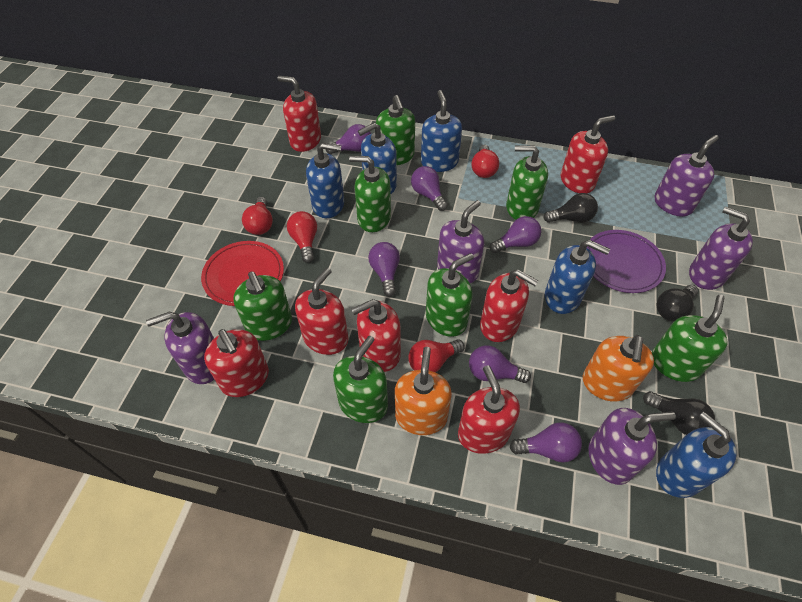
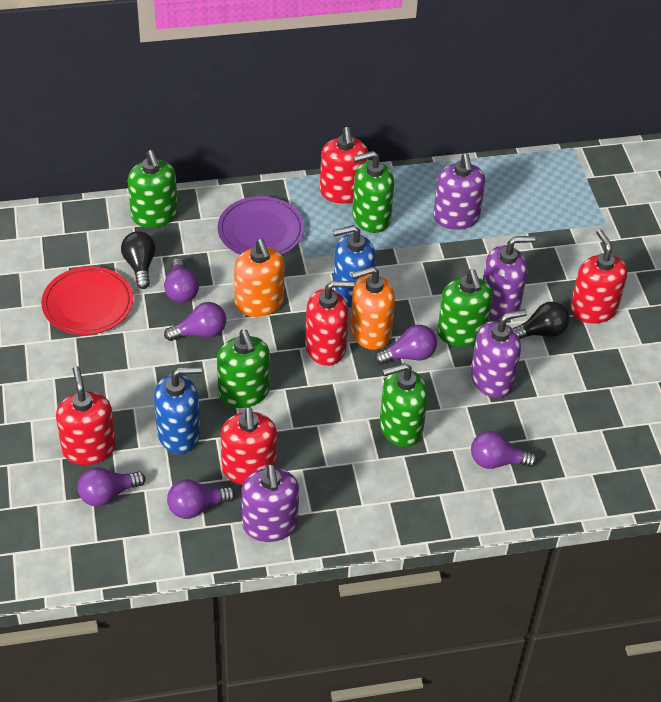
black light bulb: [543,193,598,223] [643,391,715,435] [657,285,698,322] = 3 -> [121,231,156,289] [512,302,569,339] = 2
blue soap dispenser: [306,143,344,218] [358,123,397,194] [421,90,462,172] [545,240,610,314] [656,412,737,498] = 5 -> [154,366,202,454] [333,225,376,308] = 2
green soap dispenser: [233,271,292,341] [333,336,388,423] [349,156,391,232] [376,95,415,165] [426,253,474,337] [506,145,548,220] [652,295,728,382] = 7 -> [128,150,178,228] [217,330,270,408] [352,151,394,233] [380,363,428,447] [437,269,493,347] = 5
purple soap dispenser: [146,312,214,384] [437,200,484,283] [589,408,676,485] [655,135,718,217] [689,207,753,290] = 5 -> [242,464,299,542] [433,153,485,230] [471,309,527,398] [483,236,535,320] = 4
red light bulb: [242,197,273,235] [287,211,317,263] [408,339,465,373] [472,145,499,178] = 4 -> none = 0
red soap dispenser: [204,329,269,397] [278,76,321,152] [295,268,349,355] [352,299,401,372] [458,365,520,454] [480,269,538,342] [561,115,615,193] = 7 -> [56,366,116,465] [221,407,277,484] [305,281,354,366] [320,127,368,203] [570,229,627,323] = 5

